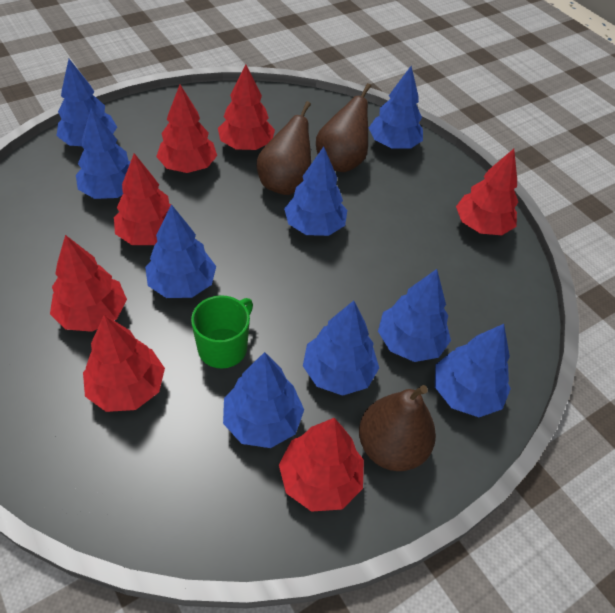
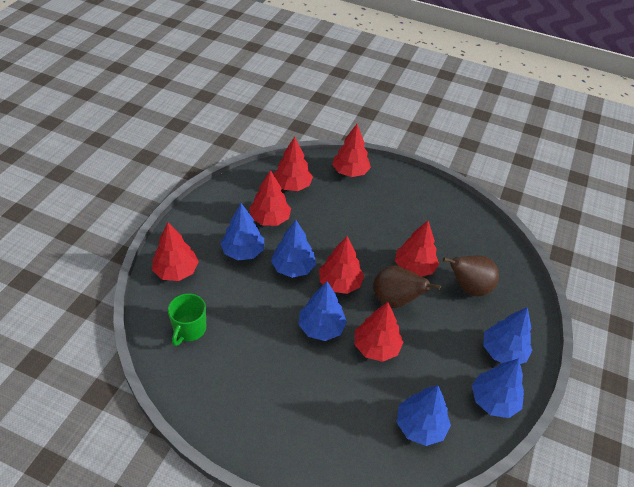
blue tree: [57,59,117,146] [76,108,130,199] [145,204,216,298] [223,352,304,448] [284,147,347,236] [303,301,379,396] [369,66,423,149] [378,269,451,362] [435,324,511,417] = 9 -> [220,203,264,261] [271,220,316,278] [298,282,347,341] [397,385,451,446] [472,358,524,418] [483,307,532,364] = 6
brown pear: [257,101,311,195] [316,83,371,172] [359,385,436,471] = 3 -> [373,265,441,308] [443,255,499,296] = 2

